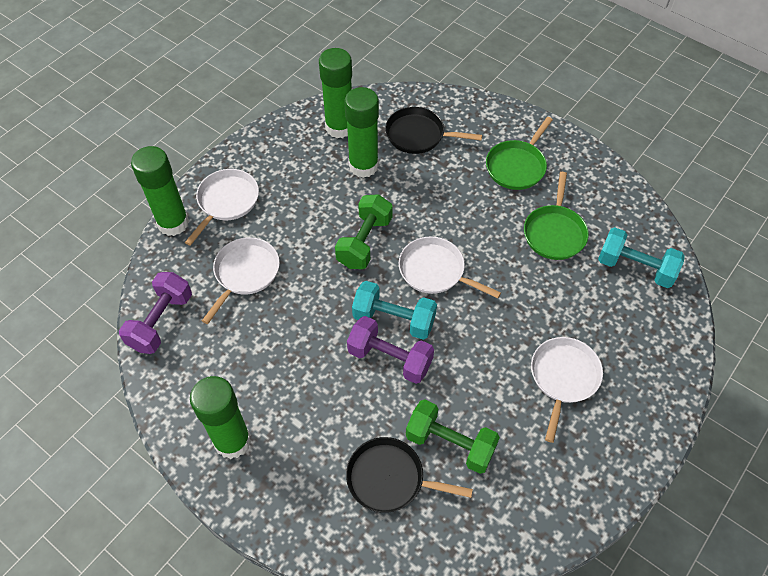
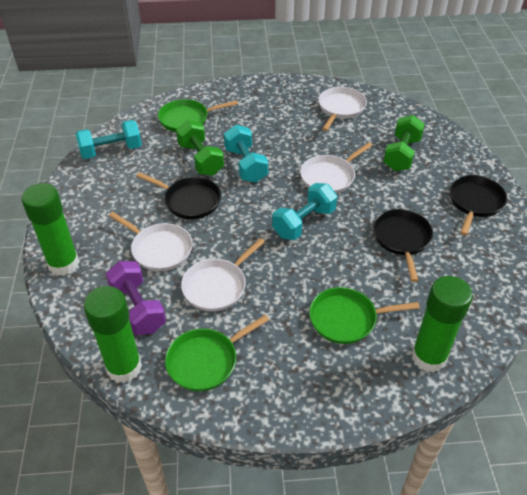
black pan: [346,437,473,513] [385,107,482,154] = 2 -> [136,172,221,219] [373,209,433,282] [449,175,507,236] = 3
green glue stick: [131,146,189,236] [190,376,251,459] [319,48,352,138] [345,87,379,178] = 4 -> [22,183,79,276] [84,286,142,383] [412,276,473,373] = 3
green pan: [486,117,553,190] [524,172,589,260] = 2 -> [158,99,238,132] [165,315,269,391] [309,287,420,344] = 3
purple dumbbell: [119,272,192,354] [347,316,434,384] = 2 -> [106,261,166,335] = 1
turquoise dumbbell: [352,281,437,340] [598,227,685,288] = 2 -> [76,120,142,159] [224,125,268,183] [272,183,337,240] = 3

